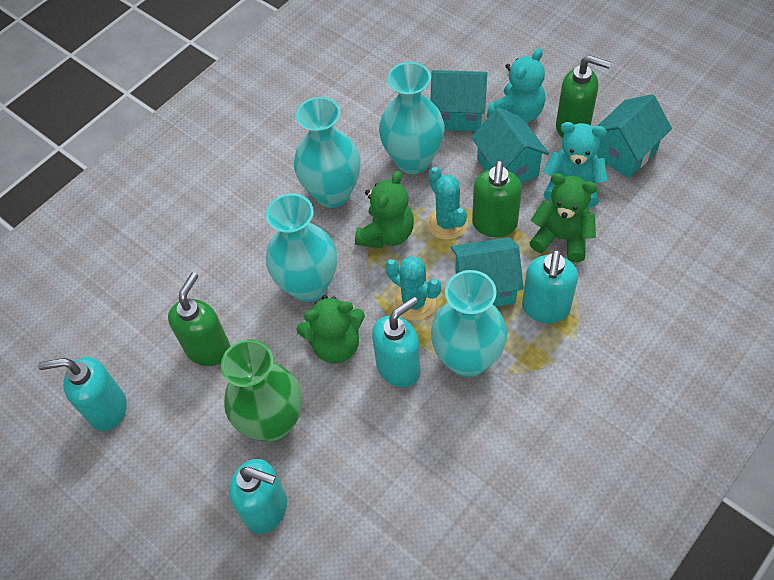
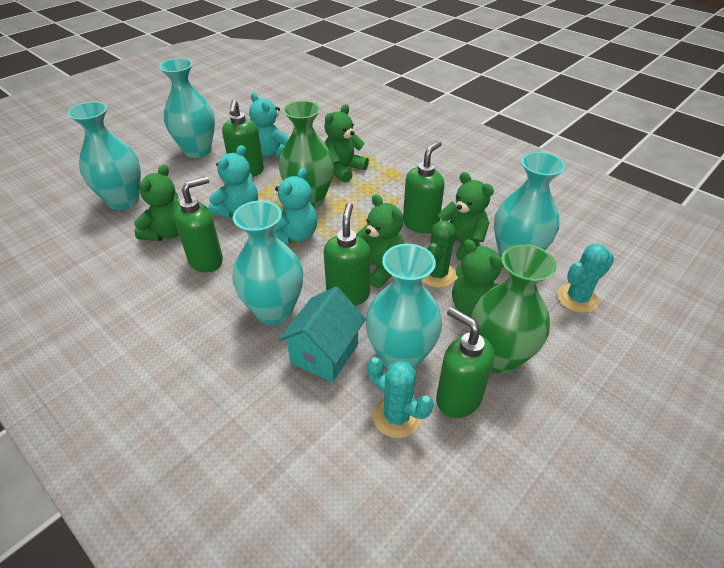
green cactus: none = 0 -> [421,220,457,288] = 1
green soap dispenser: [168,272,230,366] [472,161,522,237] [556,55,611,138] = 3 -> [174,176,223,273] [222,100,264,177] [324,203,371,306] [403,141,444,233] [436,307,494,418] = 5
green teddy bear: [297,295,365,364] [355,171,414,248] [529,173,597,262] = 3 -> [134,164,180,241] [325,104,369,183] [356,194,404,288] [437,172,494,261] [452,239,503,317] = 5
green vase: [221,339,302,442] = 1 -> [279,100,334,208] [471,244,556,374] = 2
turquoise house: [430,70,487,131] [451,237,523,307] [471,107,549,184] [596,94,672,178] = 4 -> [278,287,366,382] = 1
turquoise soap dispenser: [38,357,127,431] [229,459,287,534] [372,297,421,387] [522,249,578,323] = 4 -> none = 0
turquoise teddy bear: [487,48,545,122] [543,122,608,208] = 2 -> [208,145,258,218] [249,93,289,158] [273,168,317,244] = 3
turquoise vase: [266,193,337,302] [294,97,361,208] [379,62,445,174] [431,270,507,378] = 4 -> [68,101,141,210] [159,58,215,158] [232,201,303,325] [366,244,442,369] [494,152,566,257] = 5

